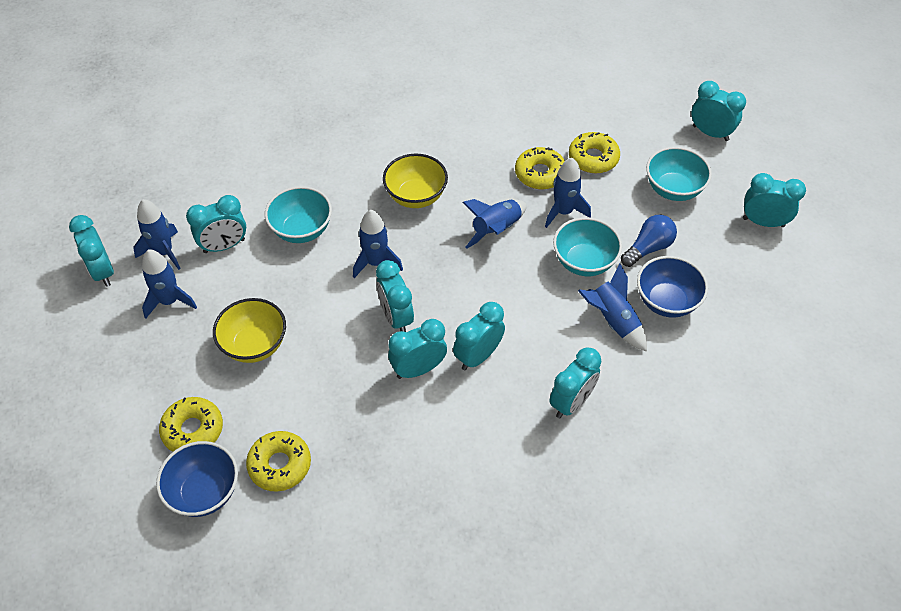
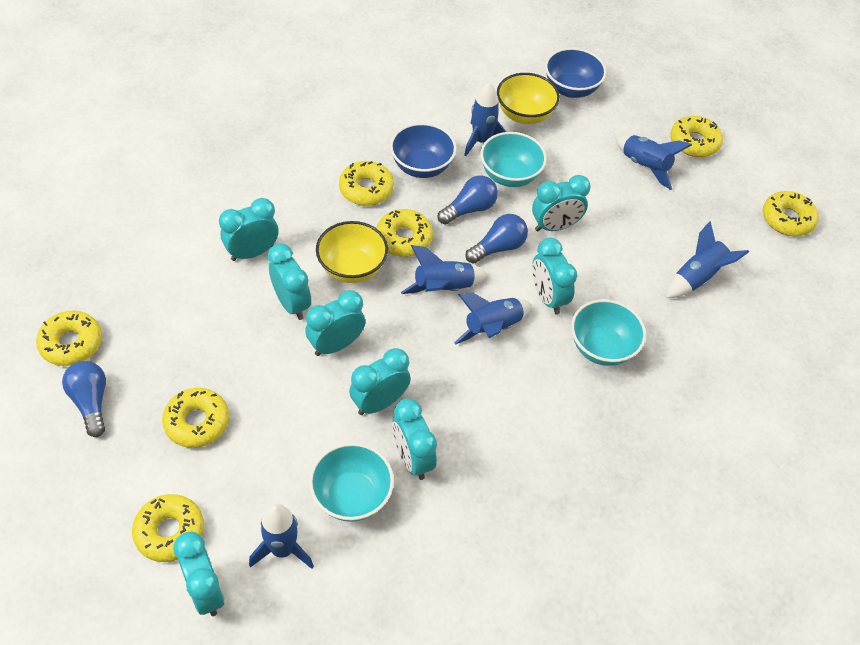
blue light bulb: [621,215,677,267] = 1 -> [62,361,106,437] [438,175,498,225] [465,214,528,264] = 3
yellow donut: [159,397,223,452] [246,431,311,492] [515,147,565,189] [569,132,620,173] = 4 -> [36,311,102,366] [132,494,204,562] [162,388,229,448] [339,161,394,206] [377,209,433,257] [670,116,723,157] [763,191,819,236] = 7

